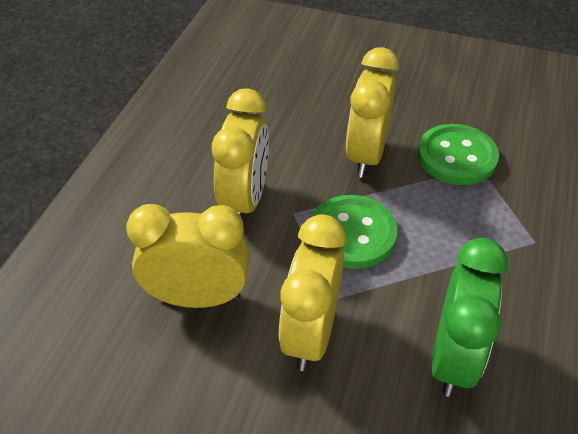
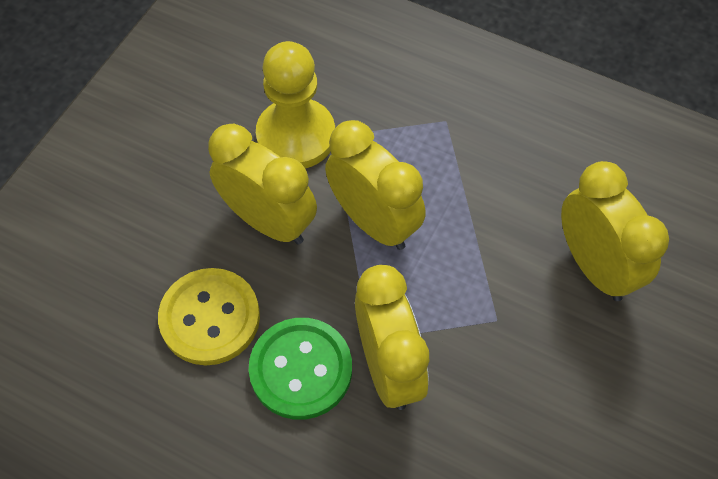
green button: [311,195,397,269] [417,124,499,185] = 2 -> [249,318,352,420] = 1
green clock: [432,238,508,397] = 1 -> none = 0
yellow button: none = 0 -> [158,268,260,365] = 1
yellow pawn: none = 0 -> [256,41,335,168] = 1

